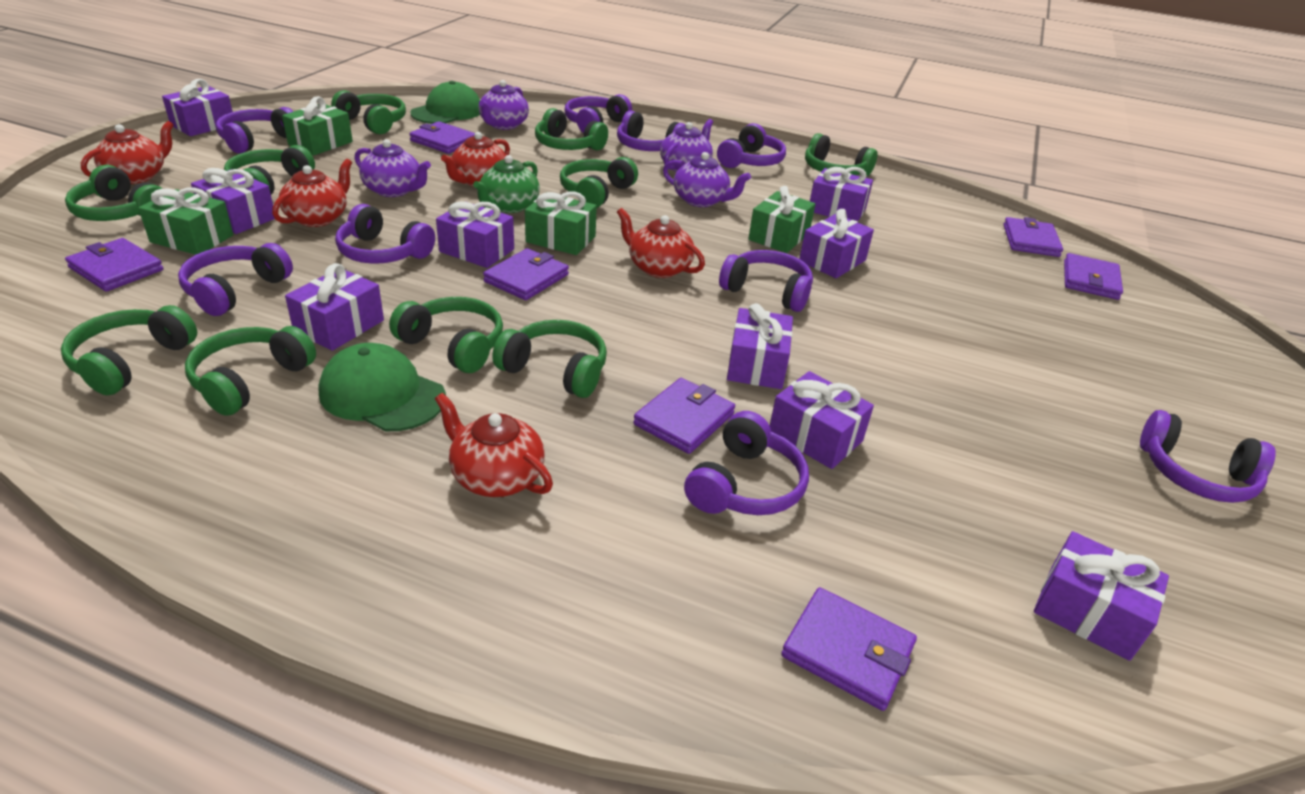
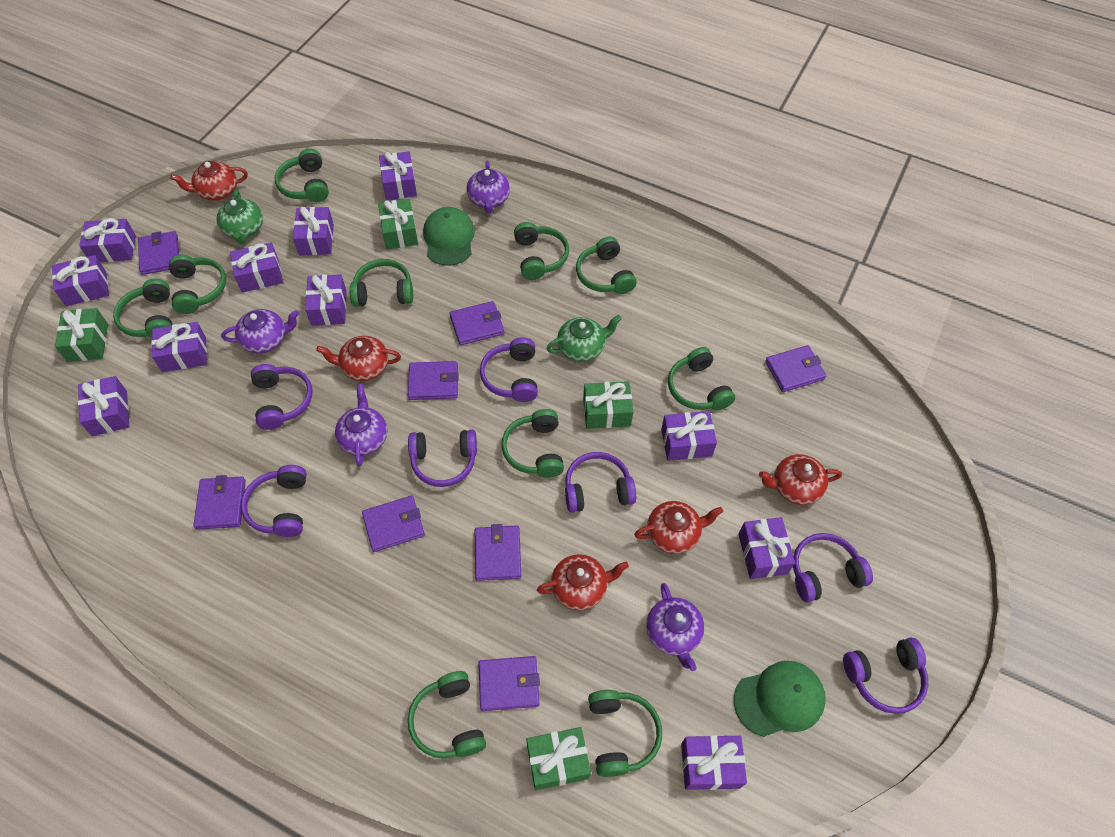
green teapot: [473,155,540,213] = 1 -> [217,190,263,244] [546,315,622,362] = 2
purple gift: [162,79,233,136] [191,168,275,234] [285,263,384,351] [436,201,514,268] [727,303,793,389] [770,371,874,469] [799,209,874,278] [810,167,873,222] [1034,531,1169,661] = 9 -> [52,255,109,306] [78,376,129,436] [79,218,136,262] [151,322,207,372] [230,242,283,293] [293,207,334,255] [305,274,347,326] [379,151,417,200] [661,411,717,461] [681,735,747,790] [738,517,795,579] = 11
purple headphones: [178,243,293,316] [216,107,294,153] [335,204,435,264] [565,94,632,133] [617,110,685,151] [684,411,809,515] [717,123,786,168] [719,250,813,312] [1140,410,1276,503] = 9 -> [241,465,306,537] [251,364,312,430] [408,430,477,487] [480,337,538,402] [565,452,636,513] [793,533,873,603] [843,637,928,714] = 7
purple wallet: [65,238,164,292] [409,121,475,154] [483,248,569,300] [633,378,735,454] [781,587,917,711] [1003,217,1063,257] [1064,253,1123,300] = 7 -> [138,231,179,275] [193,475,246,530] [362,496,425,552] [408,361,458,400] [450,301,504,345] [475,524,521,581] [478,656,540,711] [765,345,826,392] = 8

